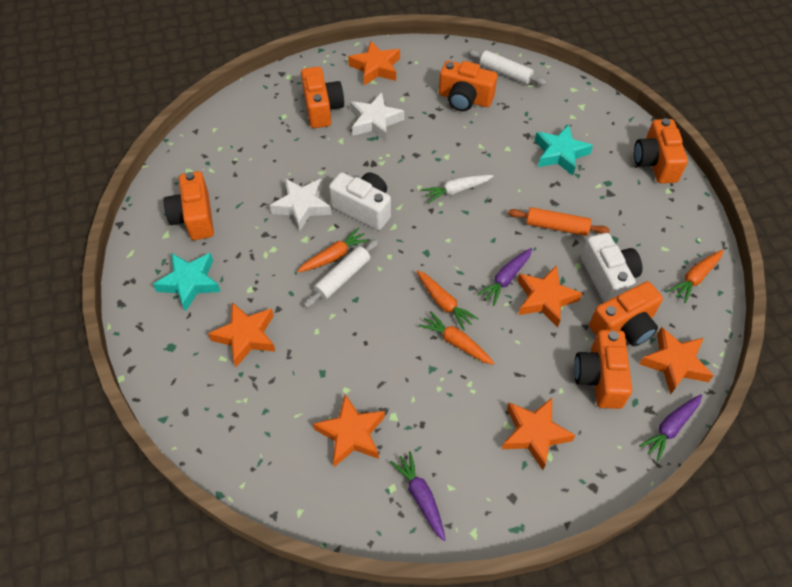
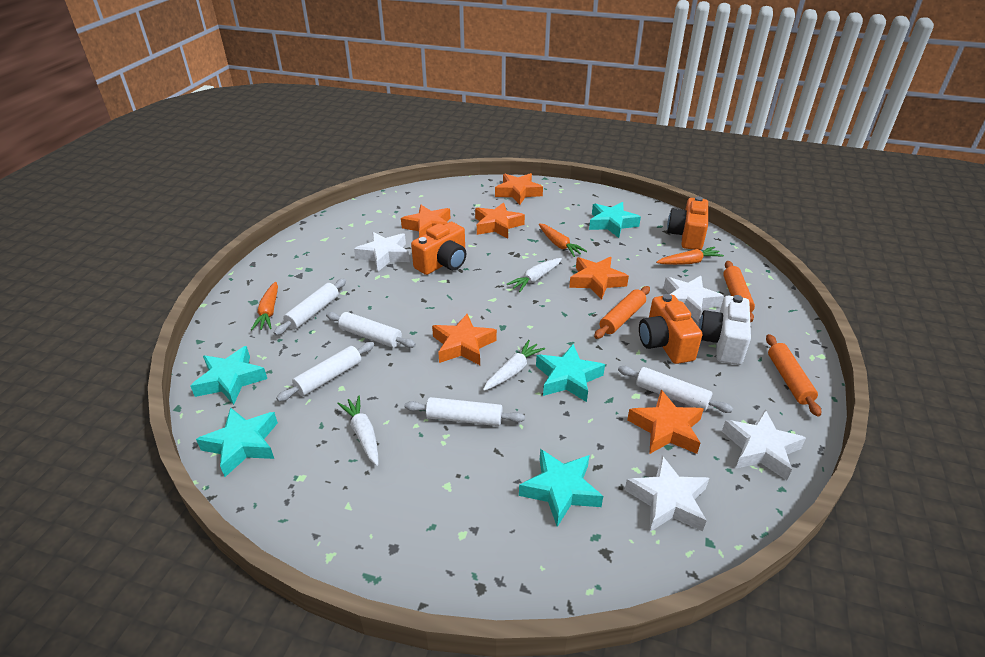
orange camera: [164,171,214,240] [301,67,344,128] [439,60,497,111] [574,330,632,409] [589,281,663,346] [634,118,688,183] = 6 -> [411,222,466,275] [639,294,702,364] [667,196,708,250] = 3
orange carrot: [297,227,370,272] [416,270,479,331] [419,311,494,365] [668,250,723,303] = 4 -> [251,282,278,330] [539,223,587,257] [656,247,724,265] = 3
orange rolling pin: [508,207,610,236] = 1 -> [594,286,650,339] [723,261,755,322] [766,334,821,417] = 3
purple carrot: [390,451,446,541] [477,248,532,306] [639,394,702,462] = 3 -> none = 0
turquoise star: [153,253,221,312] [535,124,593,175] = 2 -> [190,346,267,405] [196,407,278,477] [519,449,603,527] [536,344,605,402] [589,202,641,238] = 5
white camera: [329,172,391,230] [581,233,643,302] = 2 -> [698,295,751,365] = 1
white carrot: [421,175,493,203] = 1 -> [337,396,378,466] [483,340,545,391] [507,258,562,292] = 3
white rolling pin: [304,239,379,308] [468,49,547,86] = 2 -> [274,279,346,336] [276,342,374,402] [326,312,416,348] [404,397,525,426] [618,366,733,413] = 5
white star: [270,178,332,232] [350,93,404,141] = 2 -> [354,232,410,271] [625,455,709,532] [663,276,724,321] [722,410,806,480] = 4

